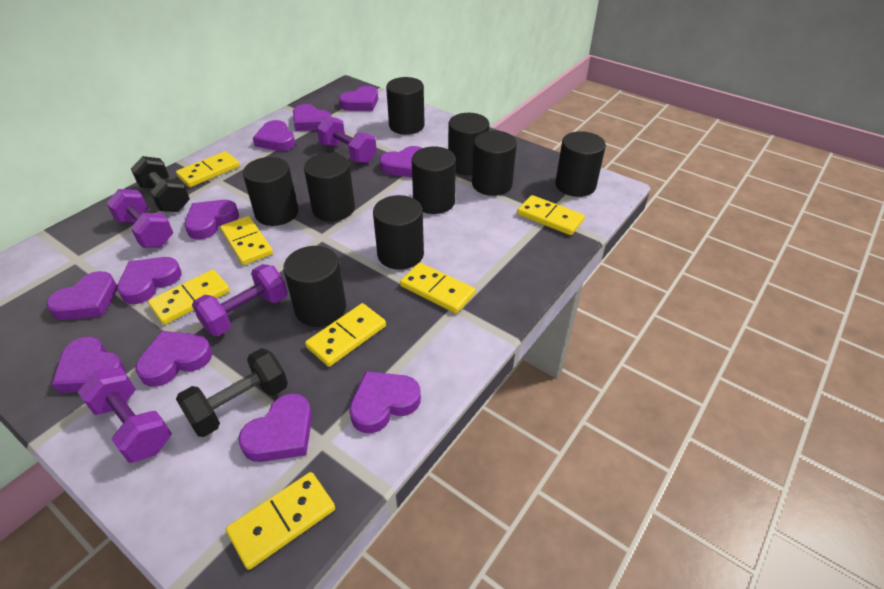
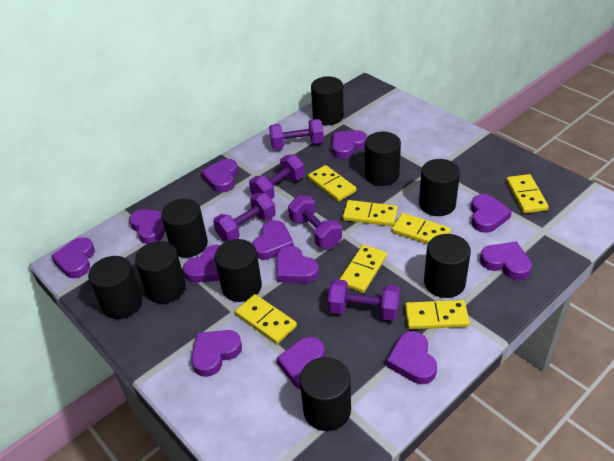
black dumbbell: [131,156,190,212] [176,348,288,437] = 2 -> none = 0
purple dumbbell: [78,367,172,463] [106,189,173,248] [192,264,287,336] [317,116,377,163] = 4 -> [213,193,276,242] [249,154,305,199] [269,119,324,149] [288,196,342,248] [328,279,400,321] = 5
purple heart: [46,271,117,320] [52,337,125,393] [117,257,182,304] [135,331,212,387] [184,200,239,239] [238,393,312,462] [253,120,295,151] [293,104,332,131] [339,86,378,111] [349,371,421,433] [379,146,422,178] = 11 -> [51,237,95,278] [129,209,165,244] [183,245,220,283] [191,330,242,377] [201,159,238,192] [252,220,294,260] [276,246,319,283] [277,337,325,390] [332,130,367,159] [386,331,437,384] [471,194,512,233] [480,242,532,280] = 12

